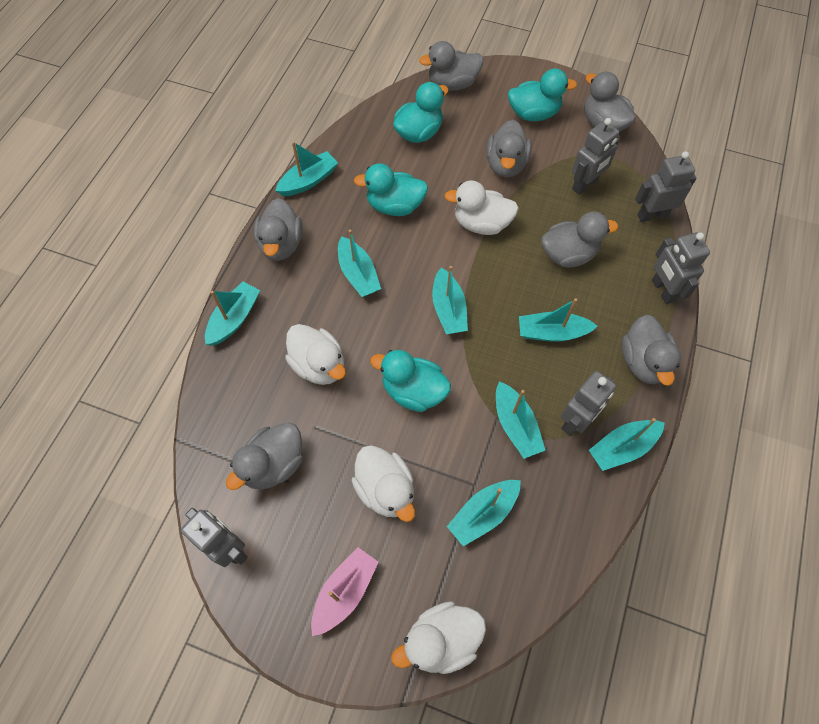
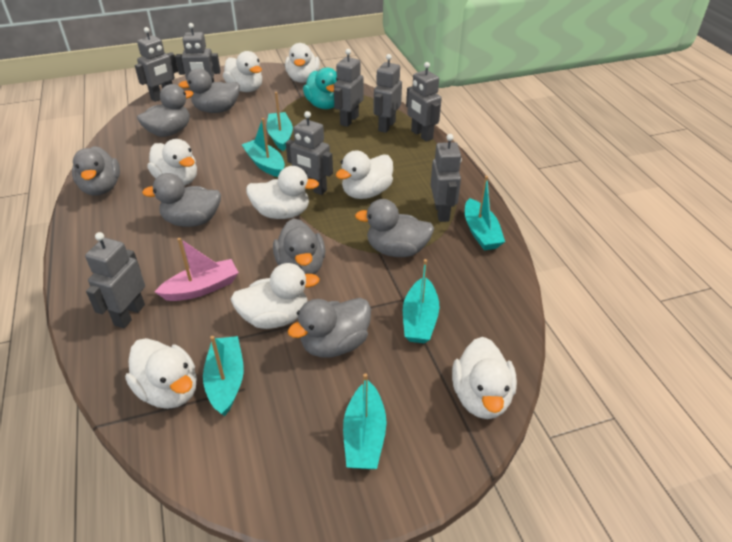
grey robot: [181,508,248,567] [560,371,616,436] [572,118,619,195] [635,151,697,222] [652,232,710,304] = 5 -> [85,232,145,328] [135,27,178,102] [175,23,221,93] [286,111,333,195] [334,49,364,127] [374,54,402,133] [406,62,442,142] [430,134,462,222] = 8
turquoise boat: [205,282,260,346] [275,141,338,196] [338,229,381,297] [432,266,468,334] [447,480,521,547] [496,381,545,459] [519,298,597,342] [589,418,665,471] = 8 -> [203,336,244,416] [242,118,285,177] [267,92,293,151] [343,373,387,469] [403,259,440,344] [465,176,505,250] = 6
turquoise duck: [354,163,428,216] [370,350,451,412] [393,82,449,143] [508,69,577,121] = 4 -> [303,67,338,109] = 1
white duck: [285,324,346,385] [351,445,415,522] [391,601,486,674] [444,181,519,235] = 4 -> [125,338,197,409] [147,139,197,186] [223,51,262,92] [231,263,320,329] [246,166,319,219] [285,43,320,83] [336,150,393,199] [452,337,517,419] = 8

